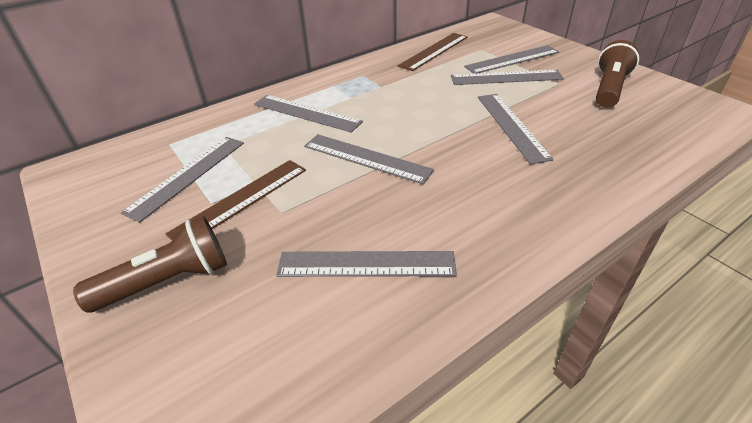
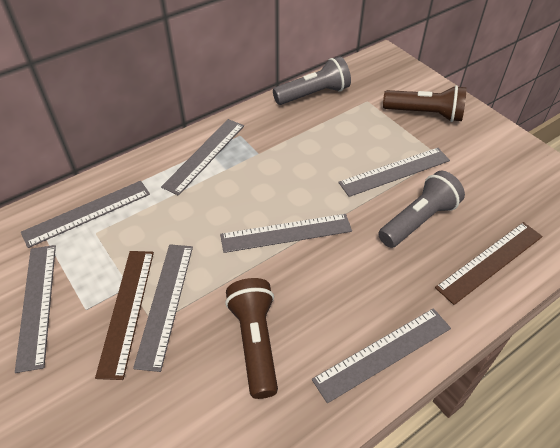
grey flashlight: none = 0 -> [273,57,351,105] [378,171,465,248] = 2

